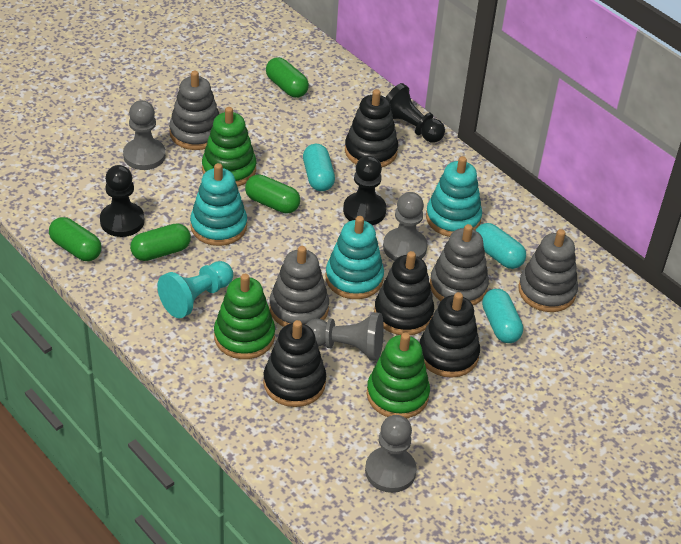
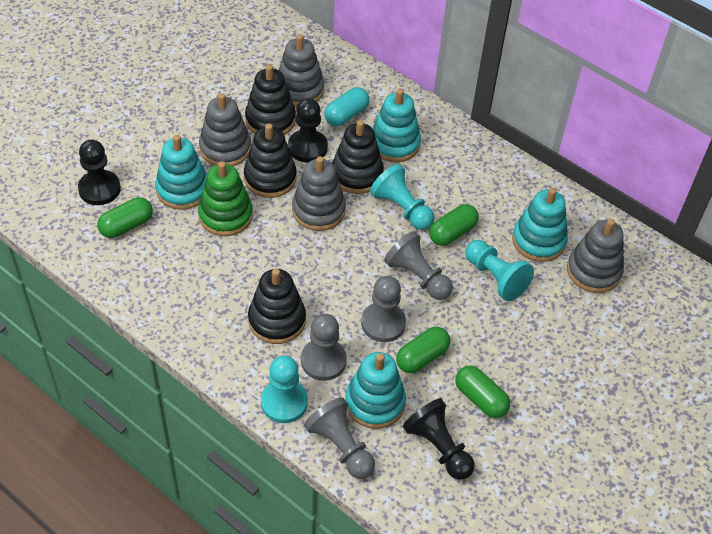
green stacking toy: [202,107,257,187] [214,274,275,359] [367,333,430,419] = 3 -> [198,161,253,236] = 1
turquoise capsule: [303,144,335,191] [475,223,526,269] [482,289,523,343] = 3 -> [324,87,369,126] = 1
turquoise pawn: [157,261,233,318] = 1 -> [261,356,308,423] [370,164,434,230] [465,240,534,301] = 3
turquoise stacking toy: [190,163,247,246] [325,216,384,299] [426,156,482,237] = 3 -> [155,135,207,210] [345,352,406,429] [373,89,421,162] [512,188,568,262] = 4

